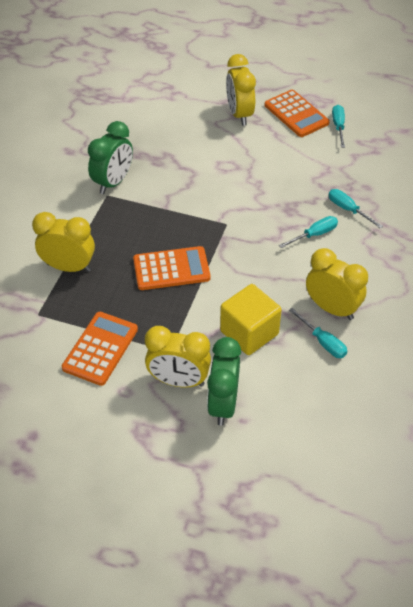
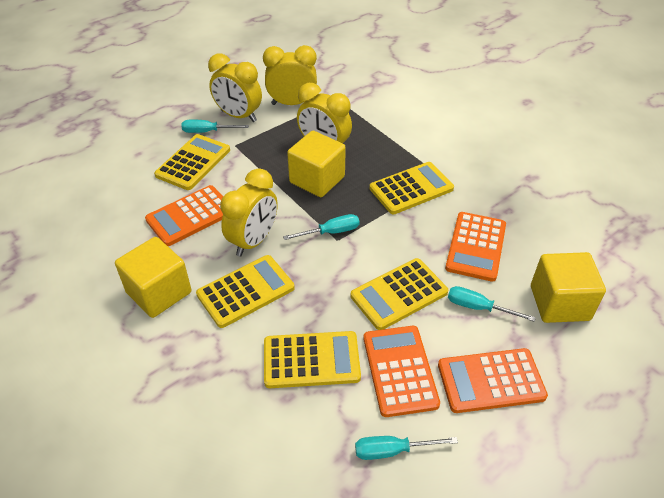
green clock: [88,121,133,194] [207,337,241,426] = 2 -> none = 0
orange calculator: [62,312,138,386] [133,246,210,290] [265,90,330,137] = 3 -> [145,185,223,246] [363,326,440,417] [438,348,548,413] [445,212,506,282] = 4
yellow calculator: none = 0 -> [154,134,230,190] [196,255,295,328] [264,331,361,388] [351,258,448,330] [370,162,454,214] = 5
yellow cube: [220,284,282,355] = 1 -> [115,237,191,318] [287,131,346,197] [531,252,606,323] = 3

